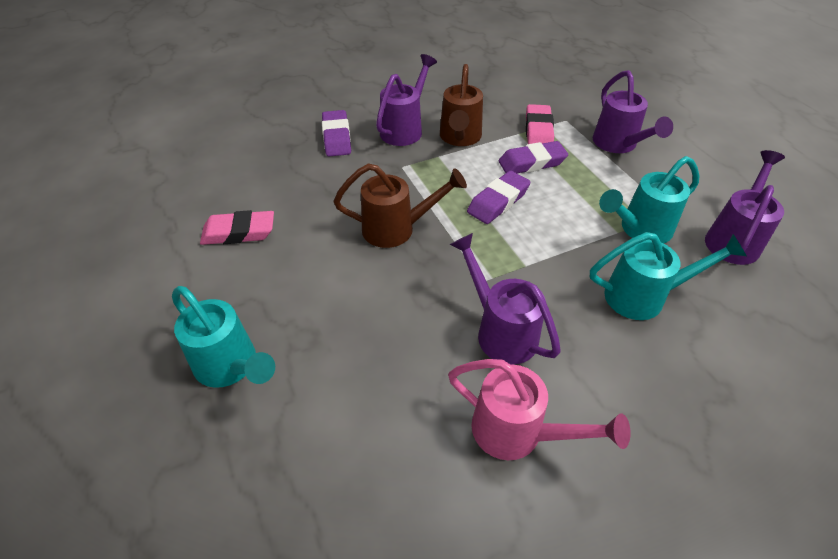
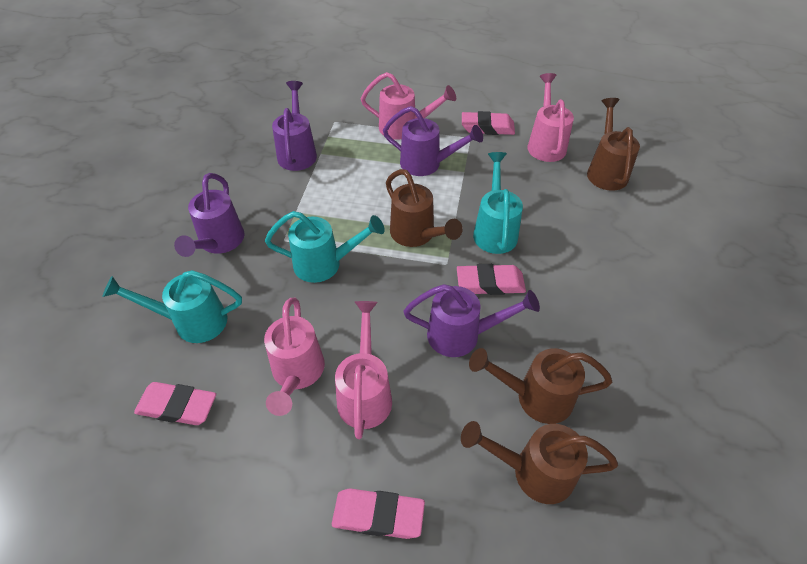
brown watering can: [334,163,467,248] [440,64,483,146] = 2 -> [386,169,463,247] [461,421,618,504] [469,348,612,424] [587,98,640,191] = 4
pink eraser: [200,210,274,245] [526,104,554,144] = 2 -> [134,382,216,425] [332,488,425,539] [457,264,526,295] [462,111,515,135] = 4
pink watering can: [448,359,631,460] = 1 -> [264,298,325,416] [335,301,392,439] [361,72,456,140] [527,73,574,162] = 4
purple eraser: [322,110,351,157] [467,171,531,224] [499,141,568,173] = 3 -> none = 0

